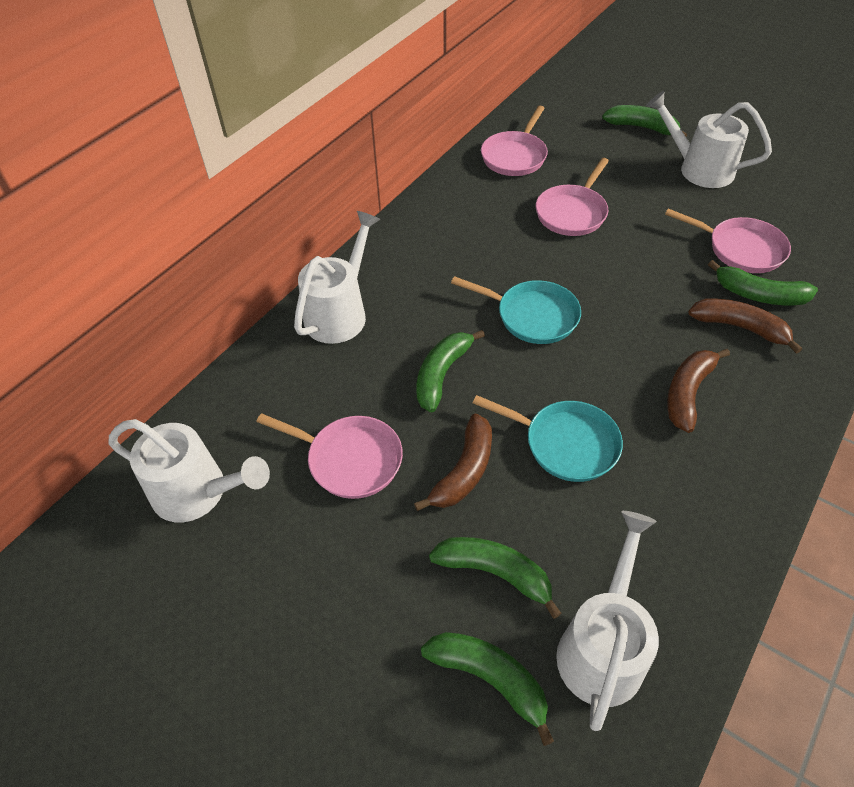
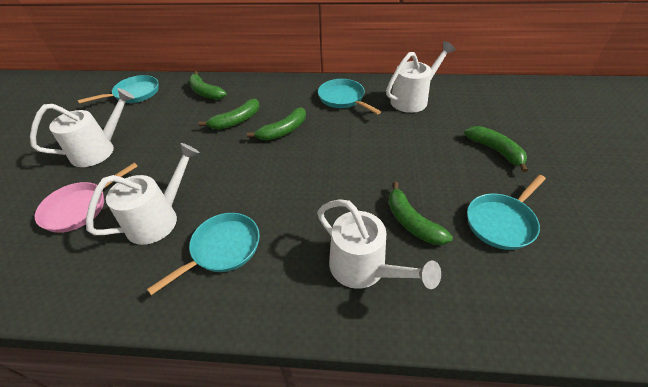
brown banana: [414,414,492,511] [667,349,730,433] [688,298,802,354] = 3 -> none = 0
pink pan: [256,413,403,499] [481,106,548,176] [536,158,609,236] [665,208,791,273] = 4 -> [34,163,138,233] = 1
turquoise pan: [451,276,581,344] [473,395,623,482] = 2 -> [78,75,159,104] [147,213,260,295] [318,79,381,115] [467,175,546,250] = 4

